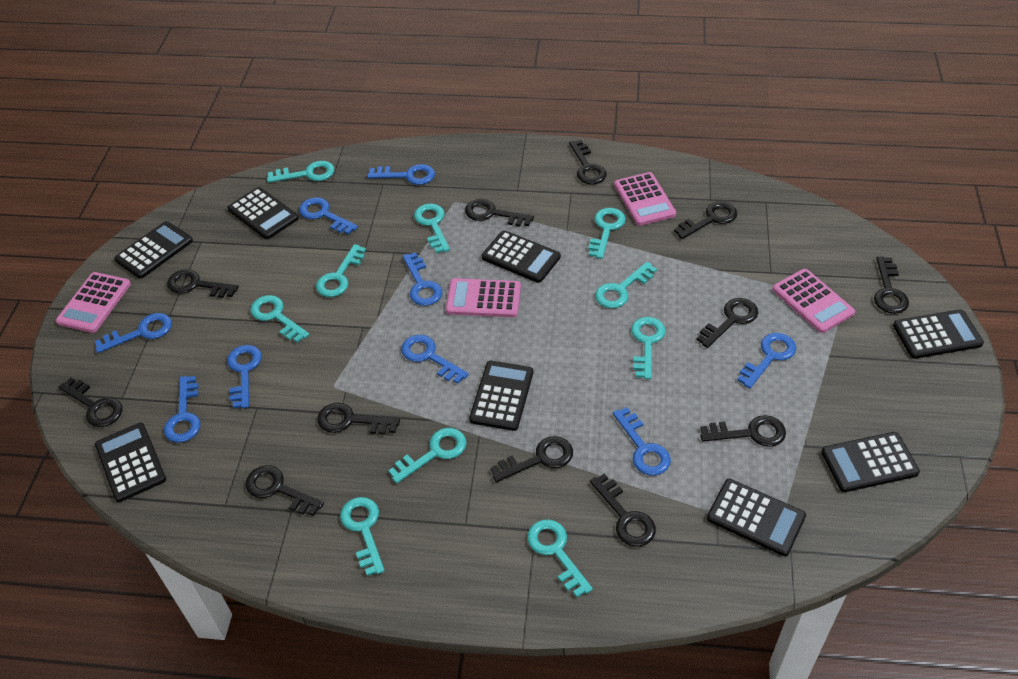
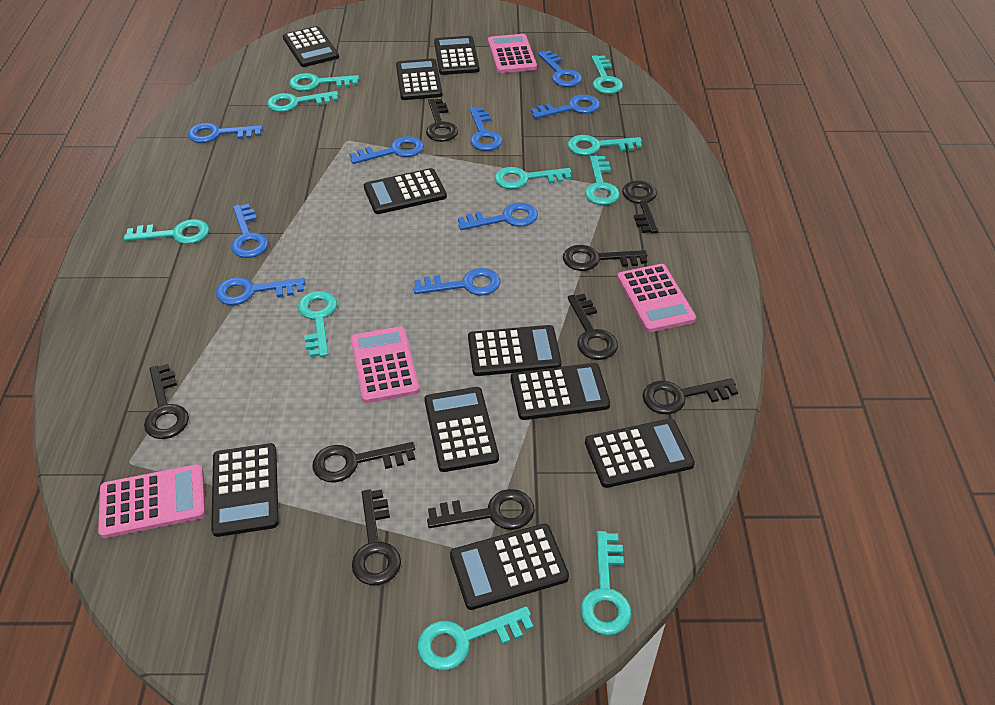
black calculator: [95,422,166,502] [114,221,193,279] [227,187,299,239] [469,361,533,431] [482,230,561,283] [707,479,806,556] [821,432,920,492] [893,309,984,359] = 8 -> [211,443,279,537] [283,26,339,67] [364,168,447,214] [396,58,442,100] [424,387,499,472] [434,36,480,75] [450,524,569,610] [468,325,562,376] [511,363,610,420] [585,419,695,488] = 10
black key: [58,378,122,427] [167,269,239,298] [246,465,324,516] [318,403,400,435] [465,199,534,226] [491,436,573,482] [569,140,607,184] [590,474,656,547] [674,201,737,239] [697,298,758,348] [700,415,786,447] [874,256,909,314] = 12 -> [144,364,189,439] [312,442,415,483] [352,489,401,585] [426,99,458,142] [427,489,535,530] [563,245,647,271] [568,294,618,360] [622,181,658,233] [643,378,738,414] = 9

